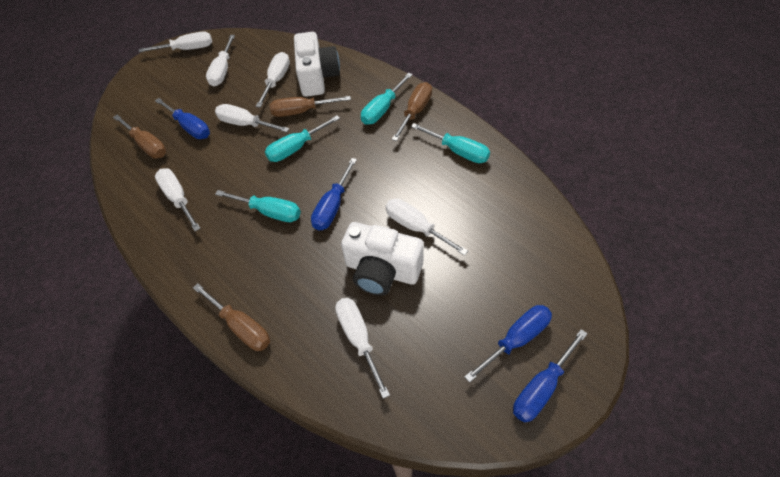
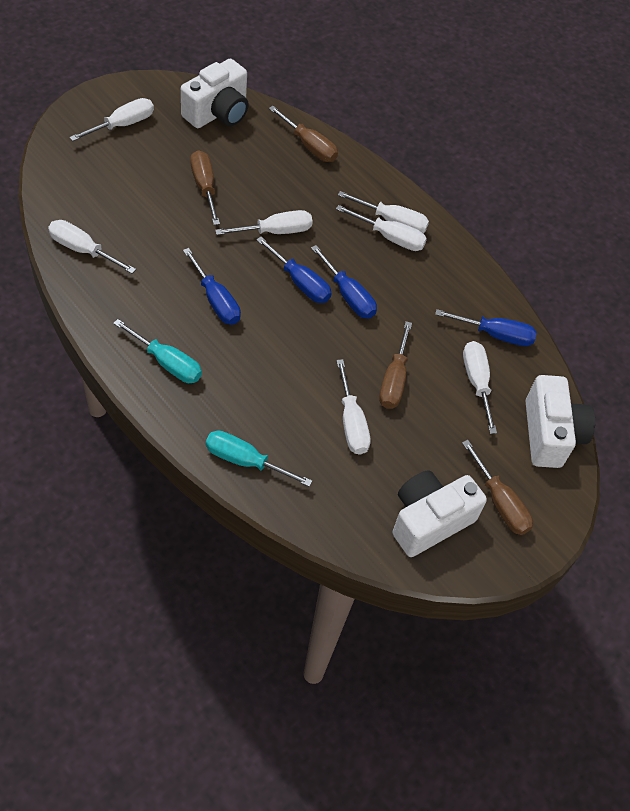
turquoise screwdriver: [215,190,301,222] [265,115,340,162] [361,73,413,125] [411,123,490,163] = 4 -> [113,319,202,383] [206,430,312,487] = 2
white camera: [294,32,340,97] [341,222,424,296] = 2 -> [181,59,249,128] [392,470,487,557] [525,375,595,468] = 3

